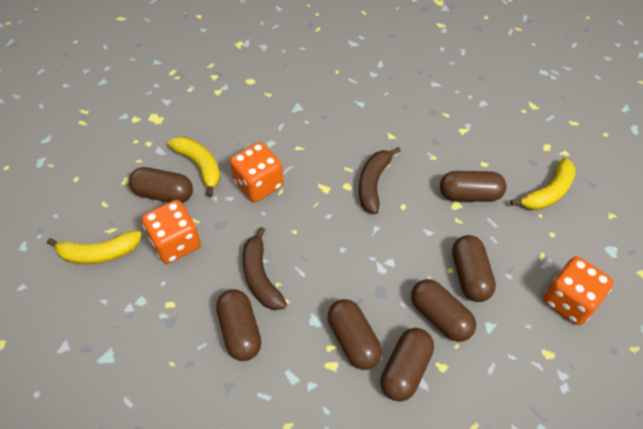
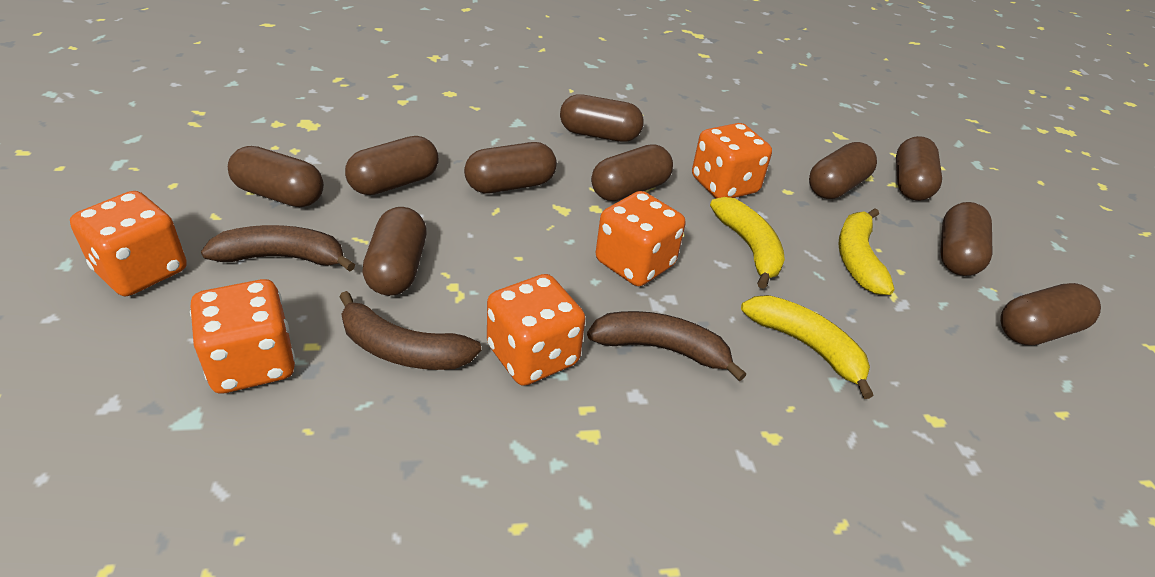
brown banana: [242,227,287,310] [359,147,401,214] = 2 -> [201,225,355,272] [339,291,481,370] [587,311,746,381] = 3
brown capsule: [129,167,193,203] [216,289,261,361] [328,299,382,370] [381,328,434,402] [411,279,476,342] [440,171,507,202] [452,235,496,302] = 7 -> [228,146,324,207] [345,136,439,195] [362,207,427,296] [464,142,557,193] [560,94,644,142] [591,144,673,201] [809,142,877,199] [896,136,942,201] [940,202,993,276] [1000,283,1101,345] = 10
orange dice: [142,200,201,264] [230,142,284,202] [543,256,614,325] = 3 -> [70,191,187,296] [190,279,295,394] [487,274,585,386] [596,191,685,286] [692,123,772,199] = 5

